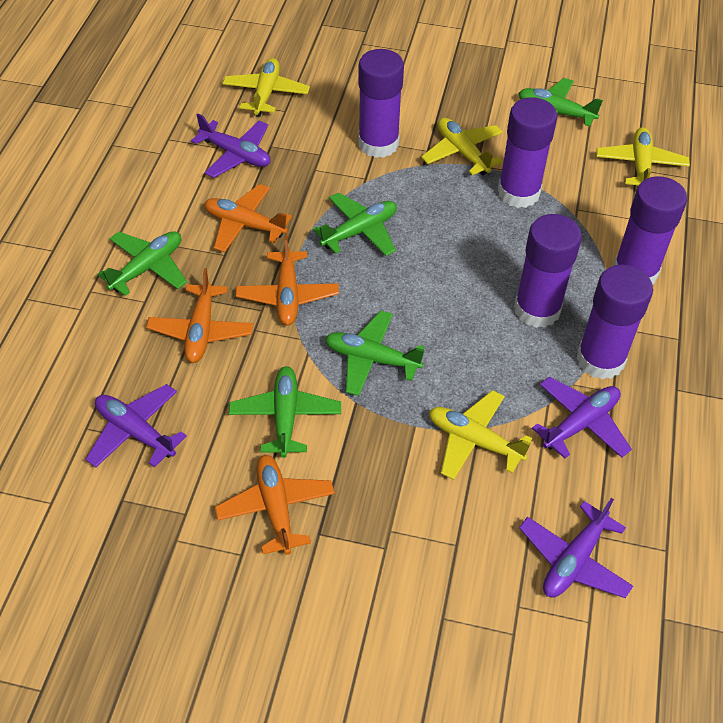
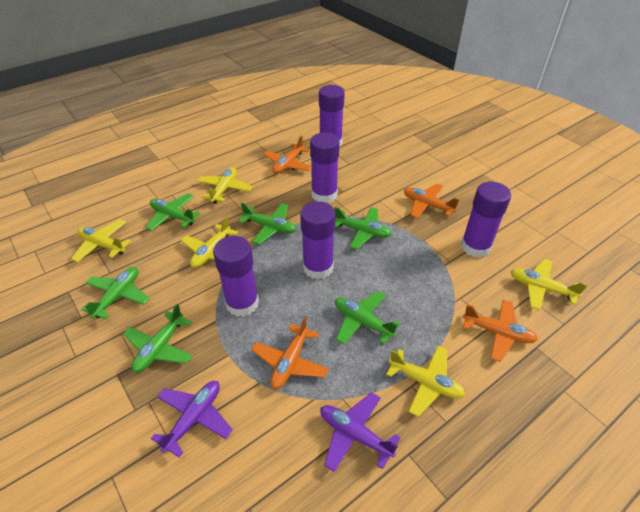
green plane: [97,231,187,296] [229,366,341,458] [313,192,397,256] [325,310,425,396] [518,78,603,127] = 5 -> [81,267,150,319] [123,304,193,373] [146,193,200,231] [239,203,296,245] [335,207,391,250] [335,291,400,345] = 6
purple plane: [85,384,187,468] [191,114,271,178] [519,498,633,598] [532,377,632,459] = 4 -> [151,381,233,457] [320,392,401,472] = 2
yellow plane: [223,58,310,117] [421,118,503,175] [429,390,532,480] [596,127,690,185] = 4 -> [71,219,131,262] [181,216,238,268] [197,167,252,204] [386,346,465,417] [511,259,588,310] = 5

